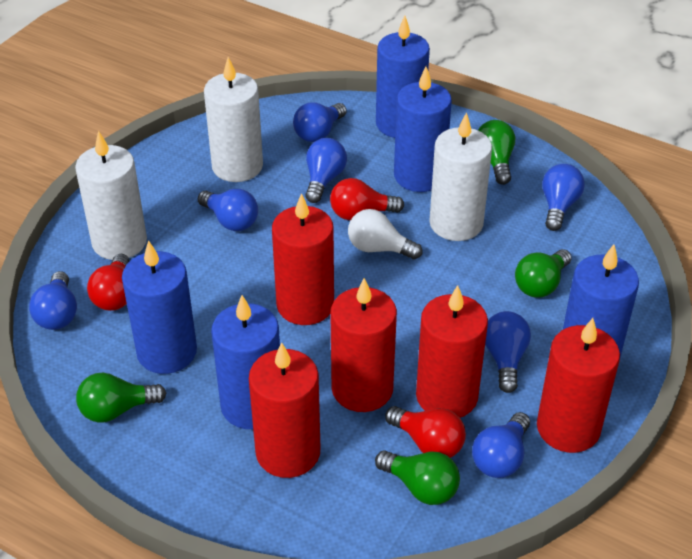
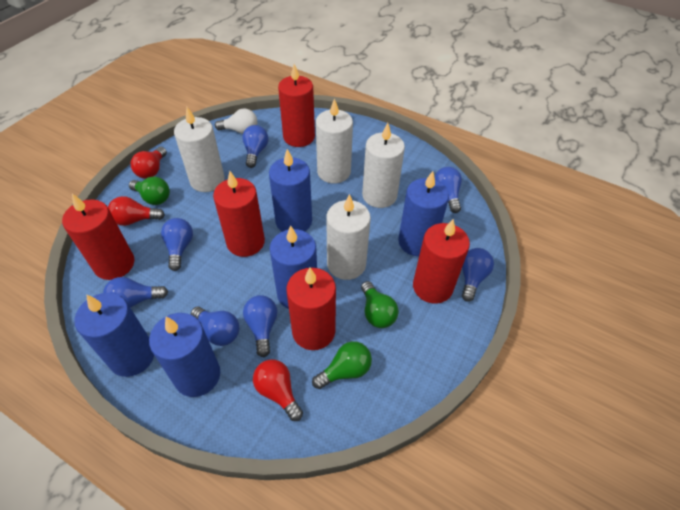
green light bulb: [76,372,166,423] [375,450,460,505] [478,120,515,185] [515,249,572,298] = 4 -> [129,177,170,205] [312,341,372,389] [361,281,399,328] = 3
white candle: [75,131,147,260] [204,57,263,182] [429,112,492,241] = 3 -> [174,107,224,192] [316,98,353,183] [326,194,371,280] [362,123,405,208] = 4

